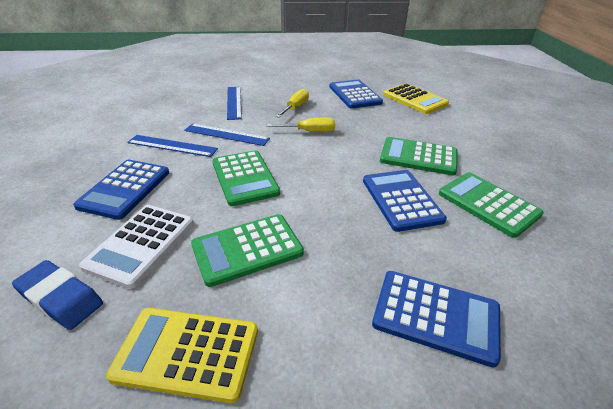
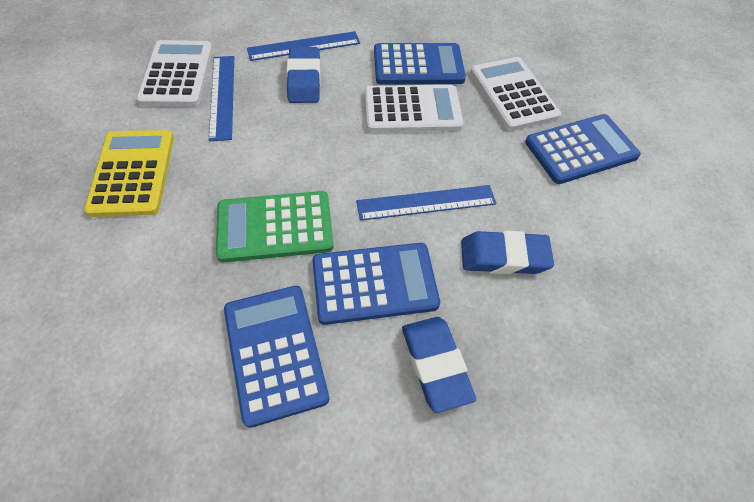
blue eraser: [12,260,103,330] = 1 -> [287,47,321,103] [402,317,476,413] [461,231,554,274] = 3
green calculator: [191,214,304,287] [212,150,280,206] [380,137,457,176] [439,173,544,238] = 4 -> [216,191,334,263] = 1
white calculator: [79,205,194,289] = 1 -> [137,40,213,106] [365,85,464,132] [470,57,561,131] = 3
yellow calculator: [106,308,258,403] [383,83,449,114] = 2 -> [84,130,174,217] = 1
yellow screwdriver: [267,118,335,132] [275,89,309,117] = 2 -> none = 0

